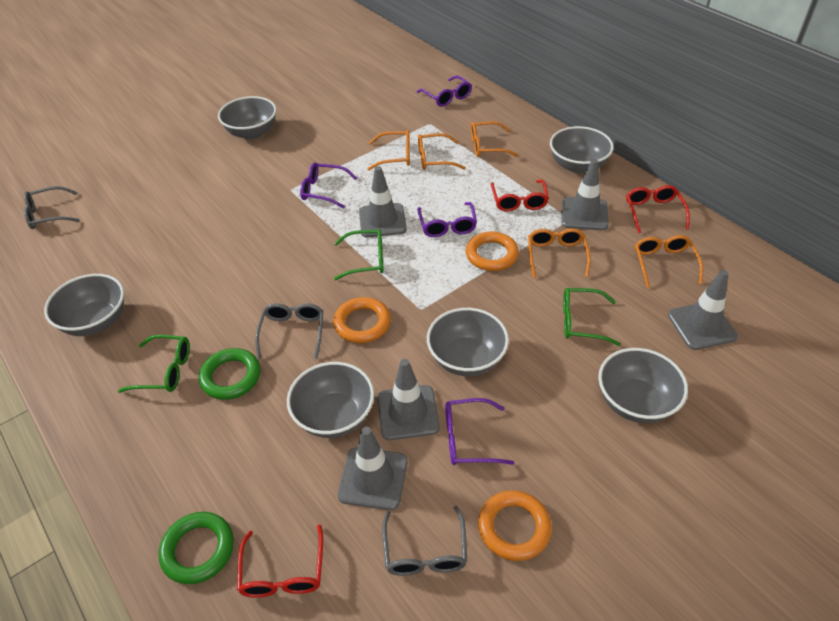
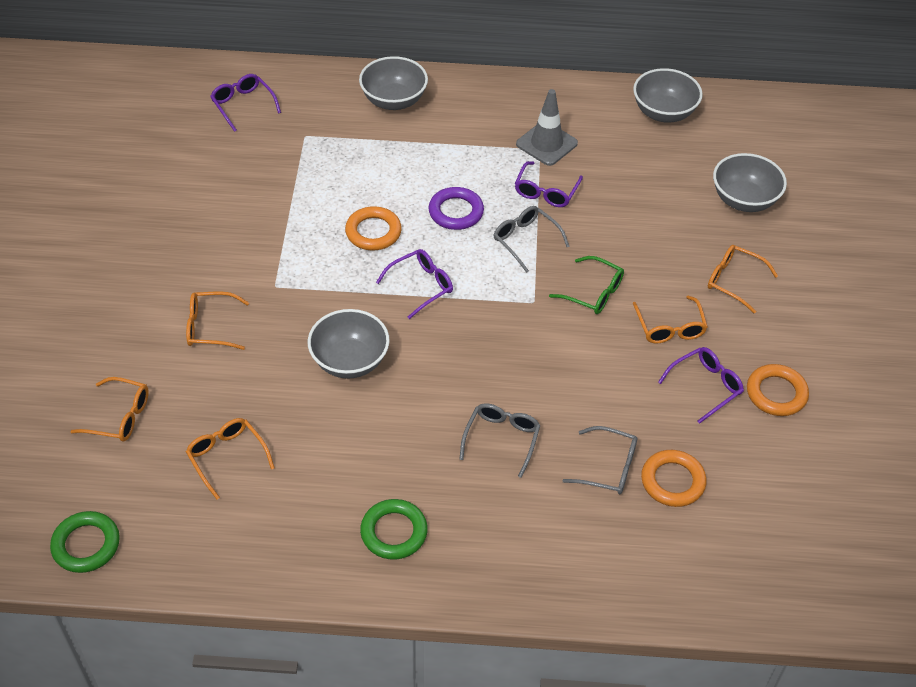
green glasses: [118,335,190,393] [334,229,384,280] [563,288,621,346] = 3 -> [549,256,624,314] = 1
grey bowl: [44,274,124,336] [218,96,276,140] [287,362,374,438] [427,308,509,376] [550,126,614,173] [598,348,688,423] = 6 -> [308,309,390,379] [359,56,428,110] [633,68,703,123] [713,153,787,212] = 4
grey traffic cone: [338,427,408,510] [359,166,407,237] [377,359,440,440] [562,159,609,230] [668,270,738,350] = 5 -> [516,89,578,166] = 1
purple ring: none = 0 -> [429,187,484,230] = 1
red glasses: [237,525,323,598] [491,180,549,212] [626,185,690,233] = 3 -> none = 0

